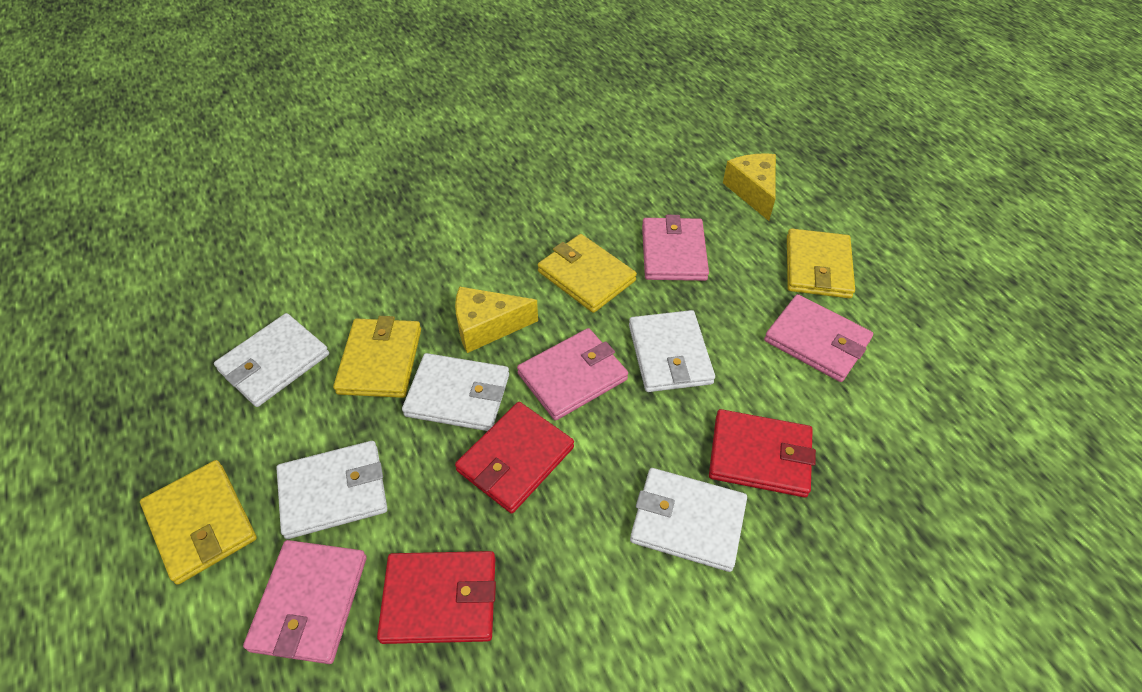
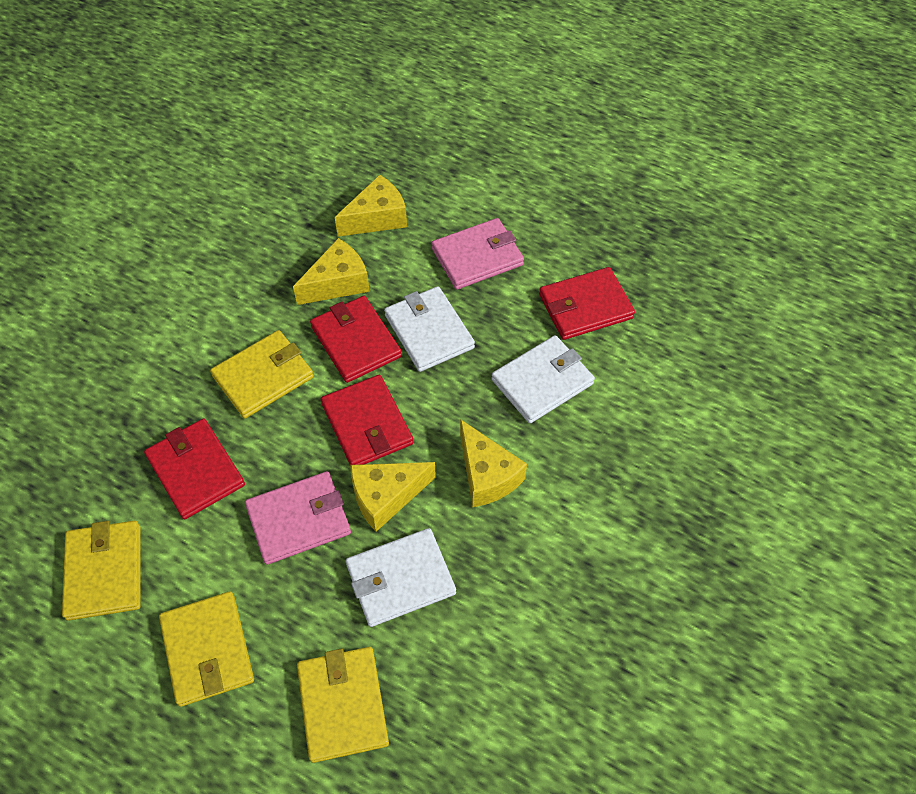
pink wallet: [243,540,367,664] [517,328,628,421] [642,215,709,281] [764,294,873,382] = 4 -> [245,471,351,565] [431,218,524,290] = 2
red wallet: [377,551,496,644] [455,402,574,514] [709,409,816,498] = 3 -> [144,419,245,519] [310,296,402,383] [321,375,413,465] [539,267,635,340] = 4
white wallet: [214,313,329,407] [276,441,387,539] [402,353,509,431] [629,310,715,392] [630,468,747,572] = 5 -> [346,528,456,627] [384,286,475,372] [491,335,595,423] = 3
yellow cheese: [455,286,538,353] [723,153,776,221] = 2 -> [293,238,370,305] [335,175,407,237] [350,462,436,532] [460,419,527,507] = 4

